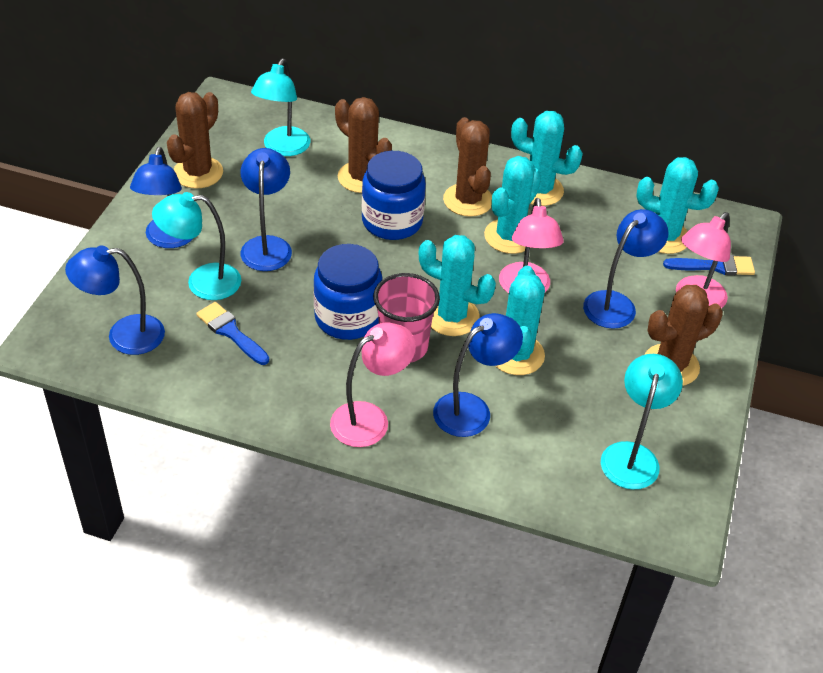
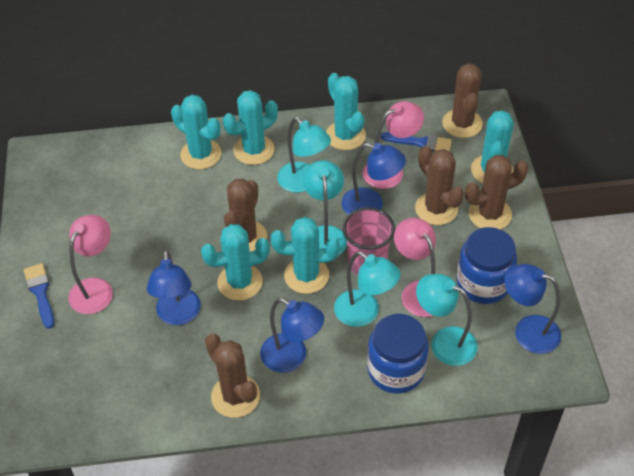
blue lamp: [65,246,165,355] [130,147,192,248] [240,148,292,271] [433,313,523,437] [583,209,669,329] = 5 -> [147,250,201,325] [260,298,324,373] [342,143,406,215] [504,264,561,354] = 4
brown cactus: [167,92,223,189] [335,97,392,193] [443,117,492,217] [645,285,723,386] = 4 -> [205,334,260,418] [224,179,267,252] [415,146,464,225] [442,63,483,138] [465,155,528,229] = 5
turquoise cactus: [419,235,496,336] [484,156,541,254] [496,266,545,375] [511,111,583,206] [636,157,719,254] = 5 -> [171,95,221,169] [201,224,270,301] [223,90,278,165] [271,217,340,294] [326,73,366,150] [471,110,514,183] = 6
turquoise lamp: [152,192,241,300] [251,59,310,156] [601,354,683,490] = 3 -> [277,117,331,193] [303,160,347,256] [334,252,400,327] [416,274,477,366] = 4

